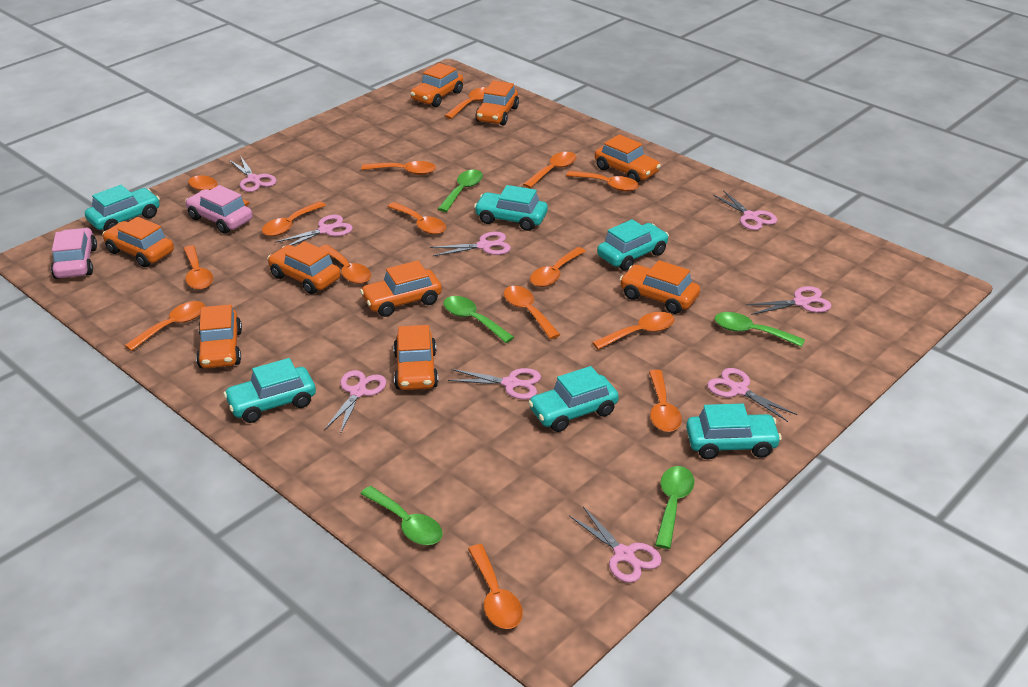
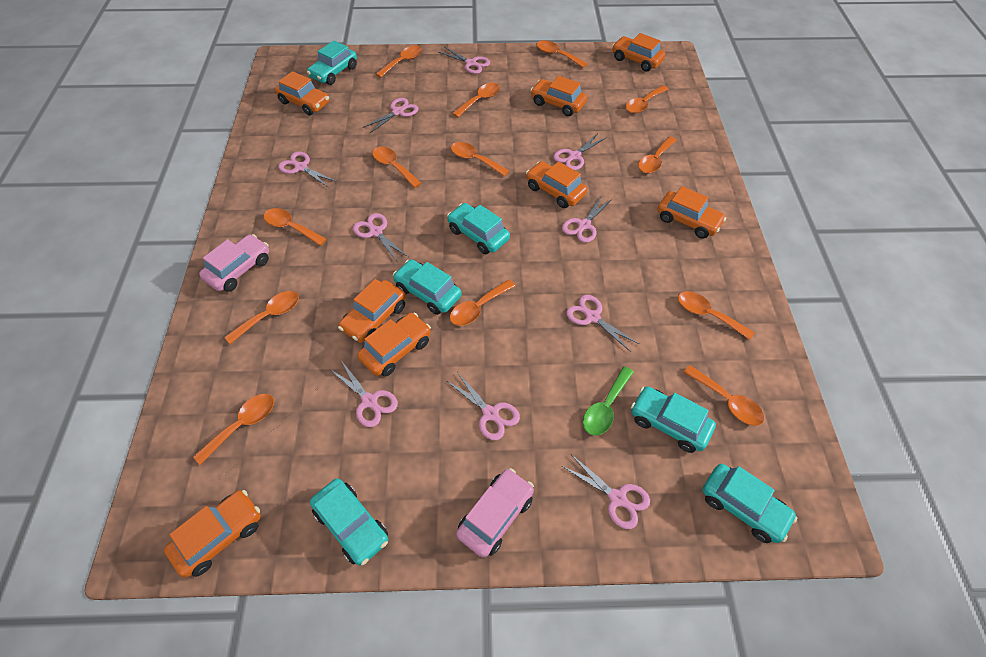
green spoon: [361,486,443,545] [438,170,483,212] [443,296,514,343] [655,466,694,549] [715,312,805,347] = 5 -> [583,366,634,435] = 1
orange car: [102,217,174,267] [196,304,242,368] [267,241,341,294] [360,260,442,317] [393,325,438,390] [410,63,463,107] [475,81,519,126] [595,134,661,182] [620,260,700,314] = 9 -> [164,490,261,578] [275,71,329,115] [338,279,406,343] [357,312,431,377] [526,161,587,208] [530,76,587,116] [612,33,665,72] [658,186,726,239] = 8
orange spoon: [124,301,205,351] [183,245,213,290] [188,175,250,206] [262,201,326,236] [320,245,371,284] [361,161,436,175] [387,202,446,234] [444,87,487,119] [468,544,523,629] [504,286,560,339] [523,152,576,188] [530,247,586,287] [566,171,639,192] [592,312,675,350] [649,370,682,432] = 15 -> [193,394,274,465] [224,291,299,344] [264,208,326,246] [372,146,421,188] [376,46,422,78] [450,280,515,326] [451,142,509,176] [452,83,500,117] [537,40,587,68] [625,85,669,113] [638,136,676,173] [678,291,754,340] [683,365,764,426] = 13
pink scissors: [229,157,277,192] [275,215,353,245] [324,370,386,434] [430,232,511,256] [448,368,541,399] [569,507,661,583] [707,368,797,422] [713,190,777,230] [745,286,831,315] = 9 -> [279,151,337,188] [330,360,398,427] [353,213,408,261] [363,98,419,133] [438,47,490,74] [447,372,520,440] [554,133,607,170] [562,195,613,243] [562,454,650,529] [566,295,639,352] = 10

